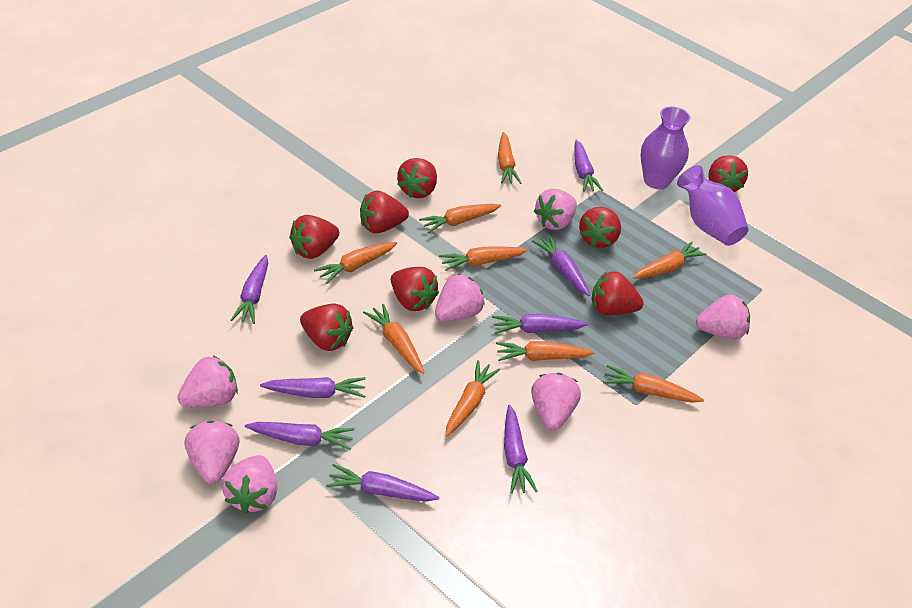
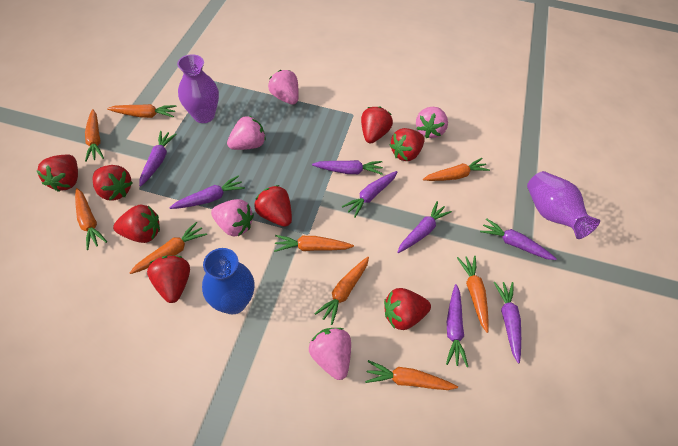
blue vase: none = 0 -> [202,248,254,314] = 1
pink strawberry: [177,355,238,407] [185,421,240,484] [222,455,277,514] [435,274,485,322] [531,373,581,430] [534,189,577,230] [696,294,750,339] = 7 -> [211,199,254,237] [227,115,266,150] [268,70,299,105] [309,328,351,380] [416,107,448,138] = 5

